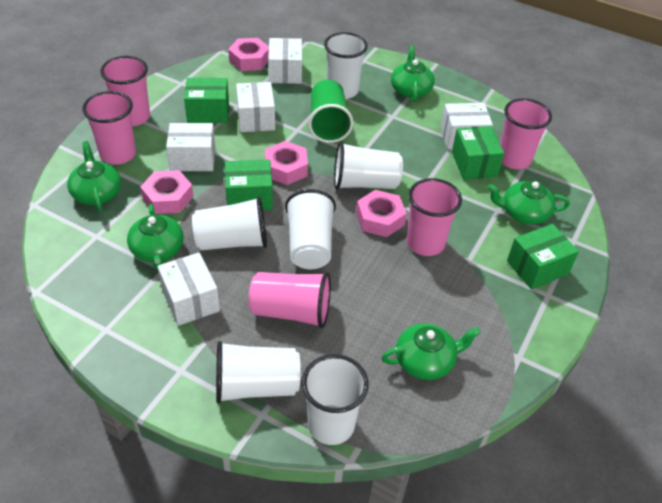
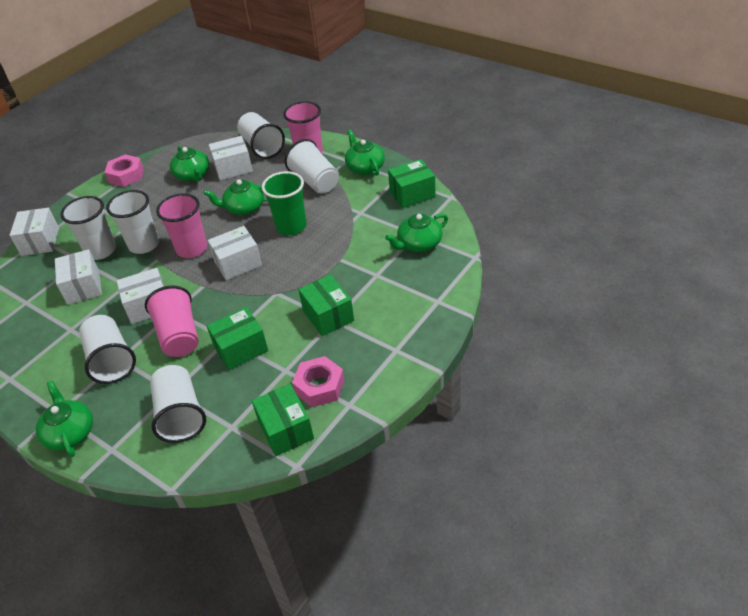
pink cup: [82,91,136,165] [100,56,150,126] [249,272,331,328] [407,178,462,256] [500,98,552,169] = 5 -> [145,286,199,357] [156,193,207,258] [283,101,323,153] = 3
pink nut: [140,170,194,214] [228,38,269,71] [265,141,308,185] [356,190,407,237] = 4 -> [105,154,144,187] [292,356,345,407] = 2

